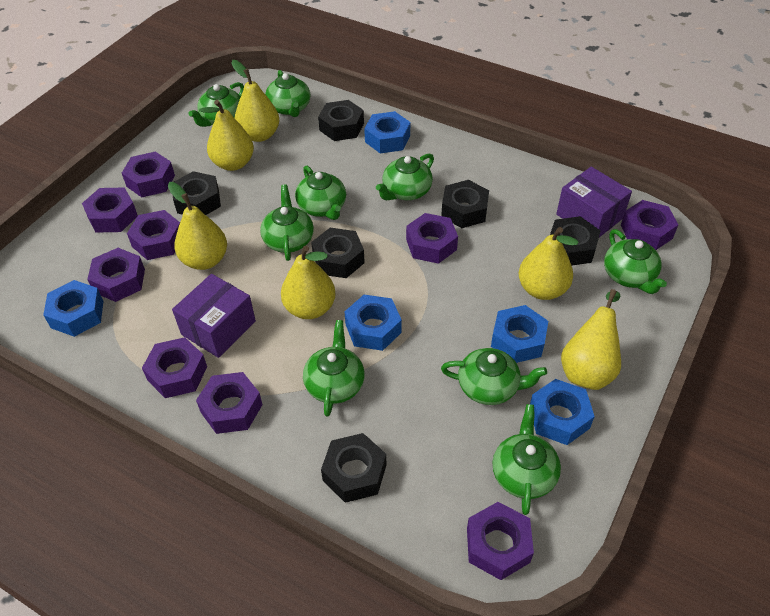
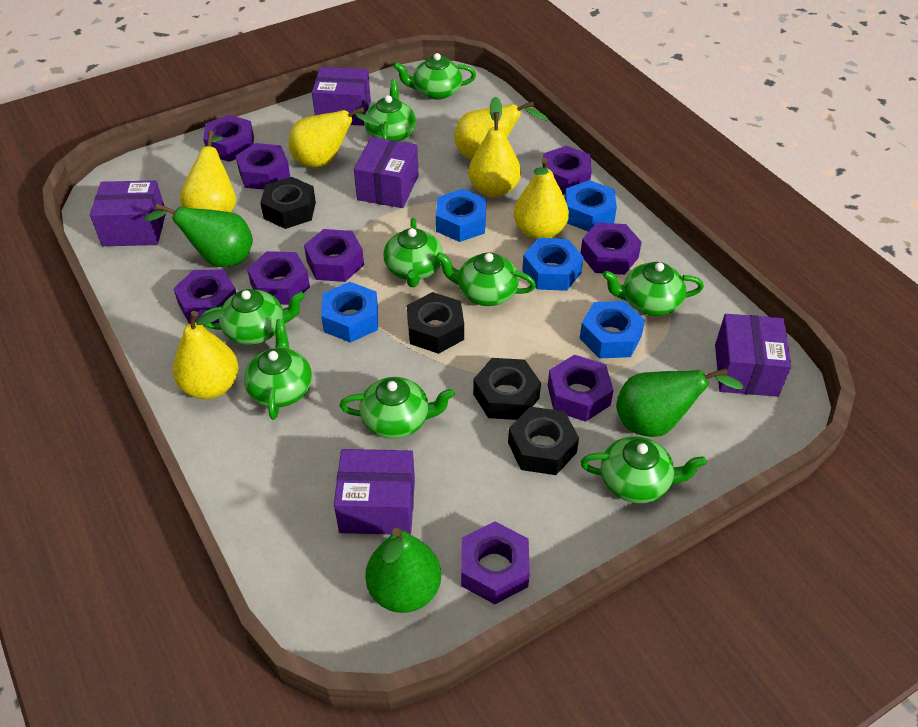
black nut: [173,171,221,215] [311,228,365,278] [318,100,364,141] [321,433,386,503] [441,180,489,228] [550,216,601,266] = 6 -> [260,177,316,229] [407,292,464,354] [473,358,541,420] [508,407,579,475] = 4
green pear: none = 0 -> [144,204,253,267] [365,528,441,613] [616,368,744,437] = 3
purple box: [172,274,256,358] [556,167,632,237] = 2 -> [90,180,166,246] [312,67,371,126] [334,449,415,535] [354,137,419,208] [715,314,791,397] = 5

